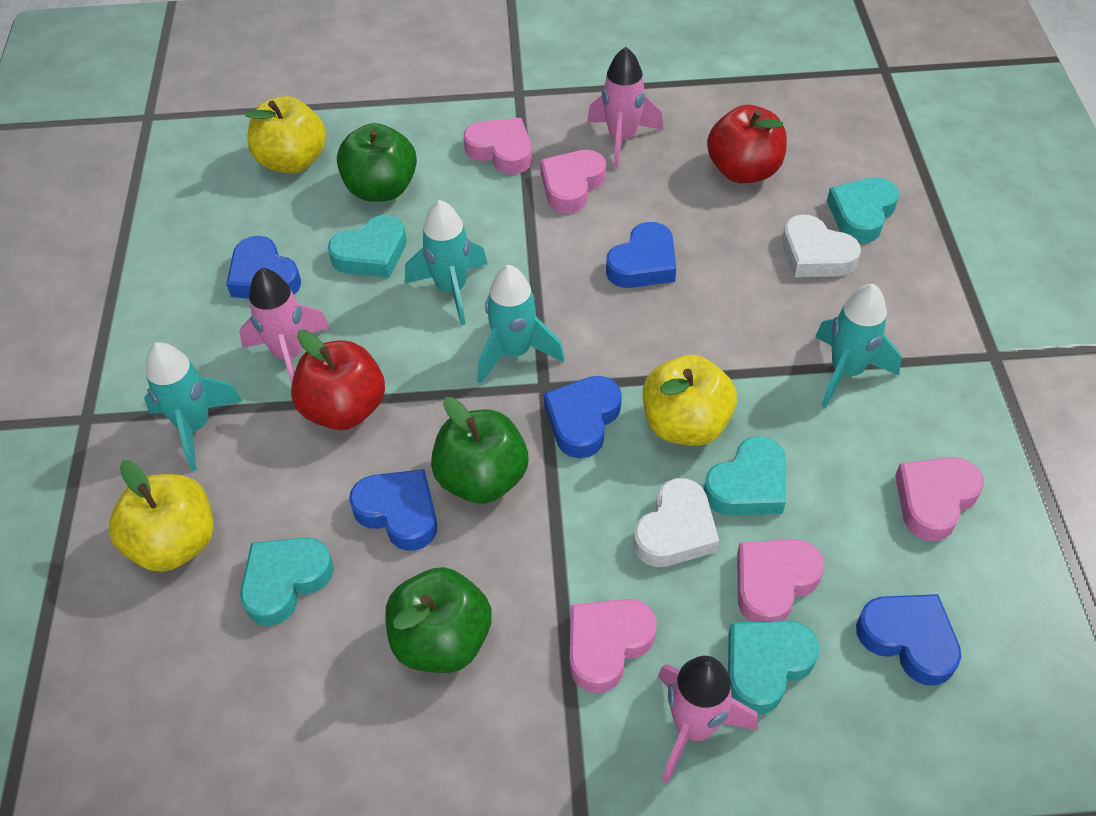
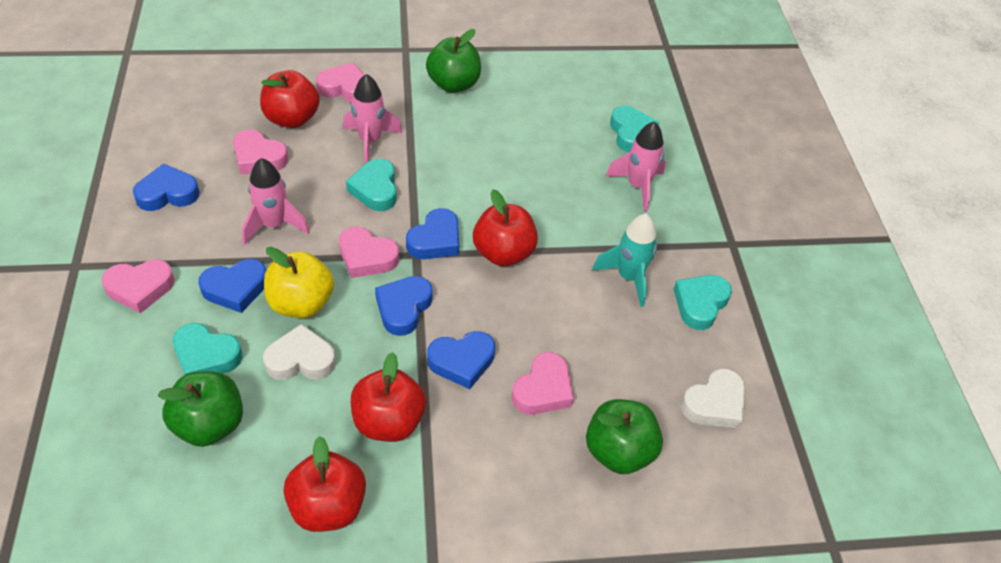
red apple: [291,330,385,430] [707,105,787,183] = 2 -> [260,70,320,128] [283,436,366,532] [351,352,426,442] [473,189,538,266] = 4
turquoise heart: [240,537,334,626] [328,215,407,278] [704,436,786,516] [728,620,819,715] [827,177,899,243] = 5 -> [173,323,243,375] [346,159,397,211] [610,106,659,152] [673,275,732,330] = 4
turquoise rocket: [144,342,242,471] [405,200,488,326] [478,265,565,384] [815,284,902,408] = 4 -> [592,214,657,307] = 1
yellow apple: [109,460,214,572] [245,96,326,174] [643,355,737,446] = 3 -> [264,247,334,318] = 1

